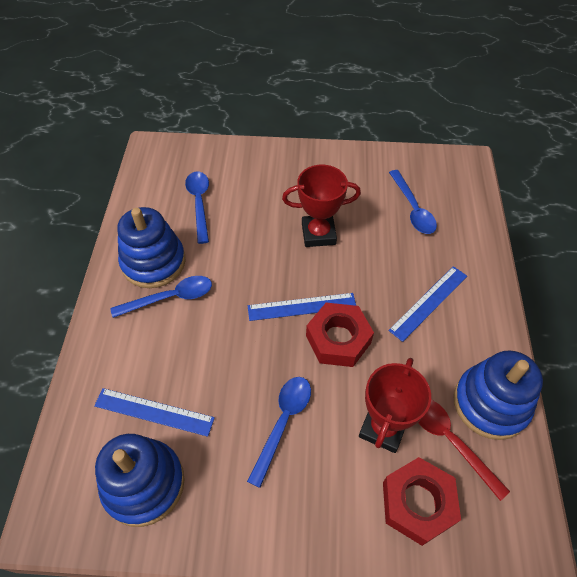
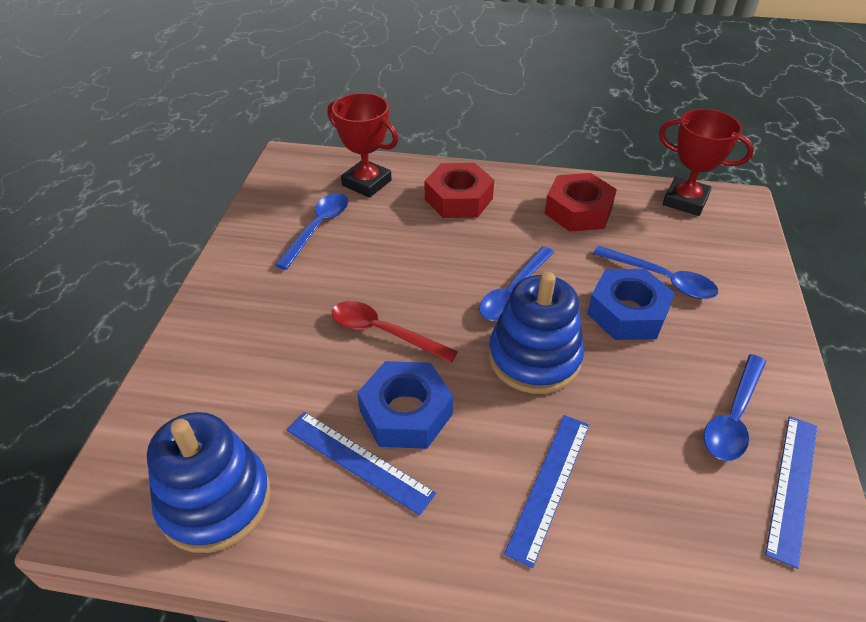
blue nut: none = 0 -> [357,361,453,449] [587,269,675,340] = 2
blue stacking toy: [95,434,185,527] [117,207,185,288] [454,350,543,440] = 3 -> [147,412,271,553] [489,272,584,394] = 2

